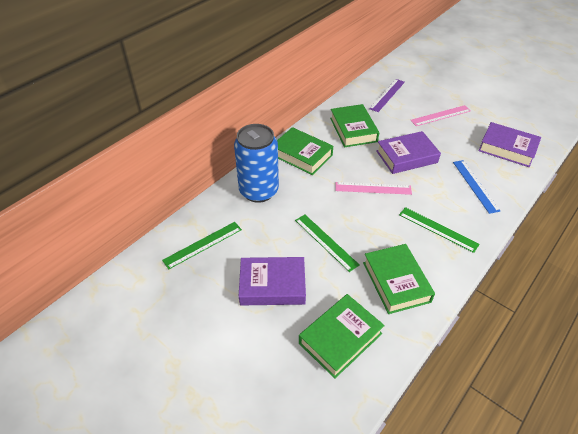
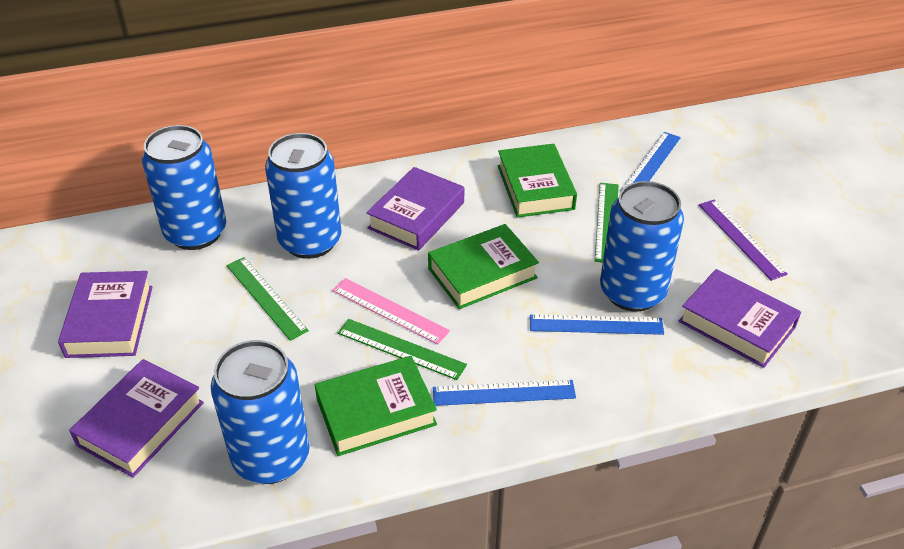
blue can: [234,124,279,203] = 1 -> [142,125,226,250] [211,340,310,484] [265,133,342,259] [600,181,684,312] = 4
blue ruler: [453,160,500,214] = 1 -> [433,380,576,406] [530,314,664,335] [620,132,681,192] = 3
green book: [277,127,333,175] [299,294,385,379] [330,104,379,147] [363,244,435,314] = 4 -> [315,356,437,456] [428,224,539,309] [498,144,577,218] = 3
pink ruler: [336,182,412,195] [410,105,471,126] = 2 -> [332,278,450,344] = 1
purple book: [239,257,306,305] [376,131,441,174] [478,122,541,167] = 3 -> [58,271,153,358] [69,359,204,478] [366,167,464,251] [679,269,801,368] = 4

